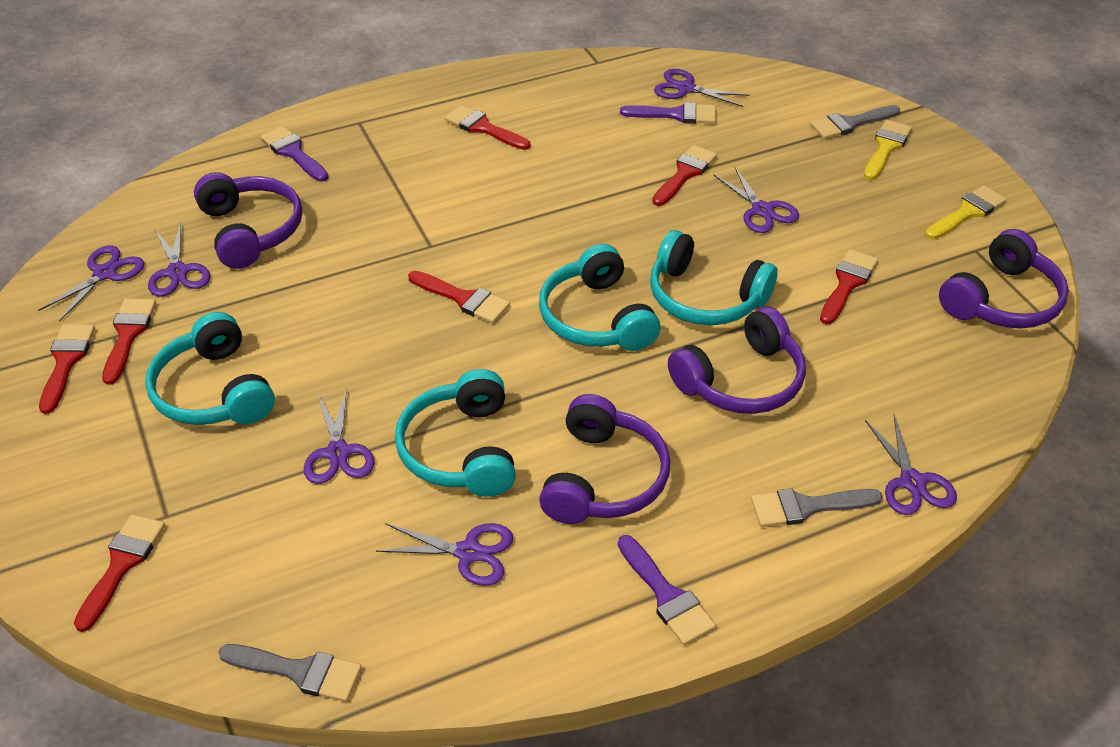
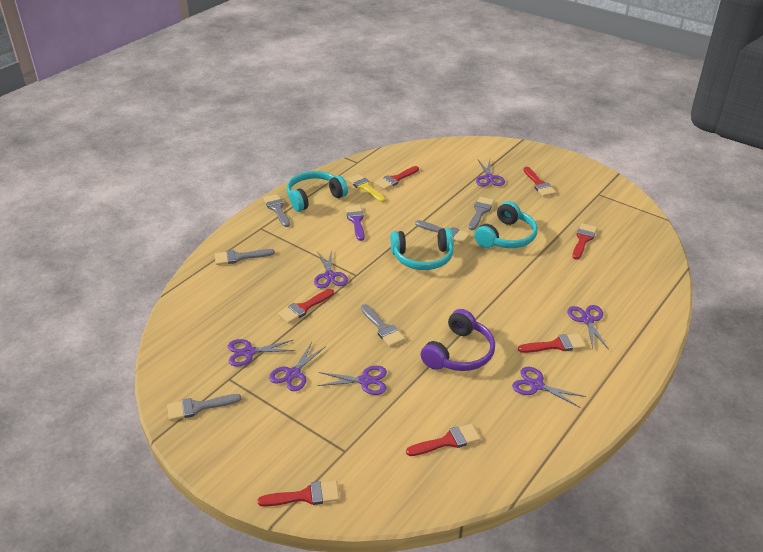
grey brush: [218,644,362,702] [751,488,883,527] [810,105,900,139] = 3 -> [167,394,241,421] [215,249,275,265] [263,194,290,227] [361,304,405,347] [415,220,470,243] [469,197,494,230] = 6
purple brush: [261,126,328,182] [618,535,716,645] [620,102,716,124] = 3 -> [345,205,364,241] = 1
purple headphones: [194,172,302,269] [539,394,670,524] [668,307,806,414] [939,229,1069,329] = 4 -> [420,309,495,371] = 1
turquoise headphones: [145,312,275,425] [395,369,516,497] [539,244,660,351] [650,230,778,325] = 4 -> [287,171,348,212] [390,228,454,270] [474,201,537,248] = 3
yellow brush: [864,120,912,180] [925,185,1007,239] = 2 -> [347,174,386,202] = 1

